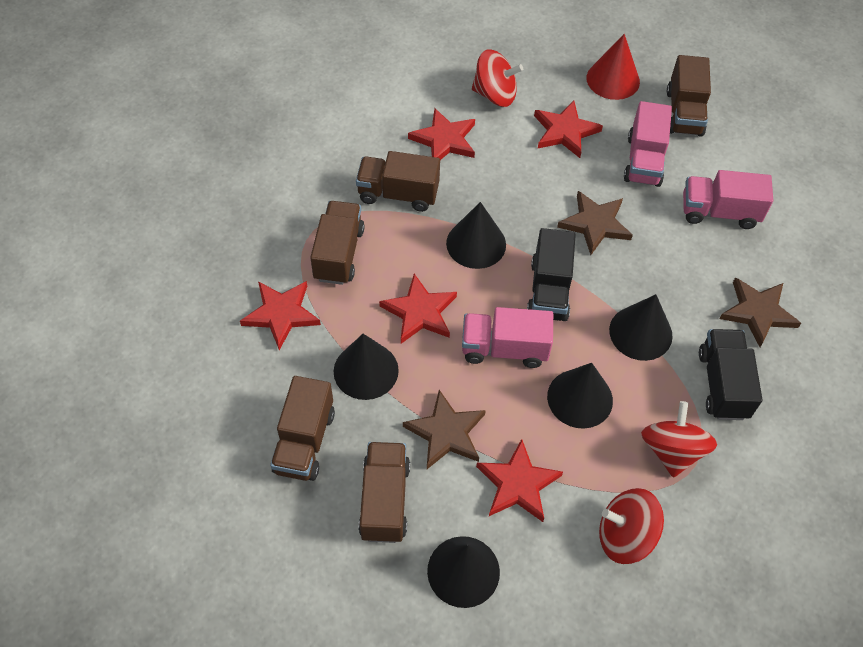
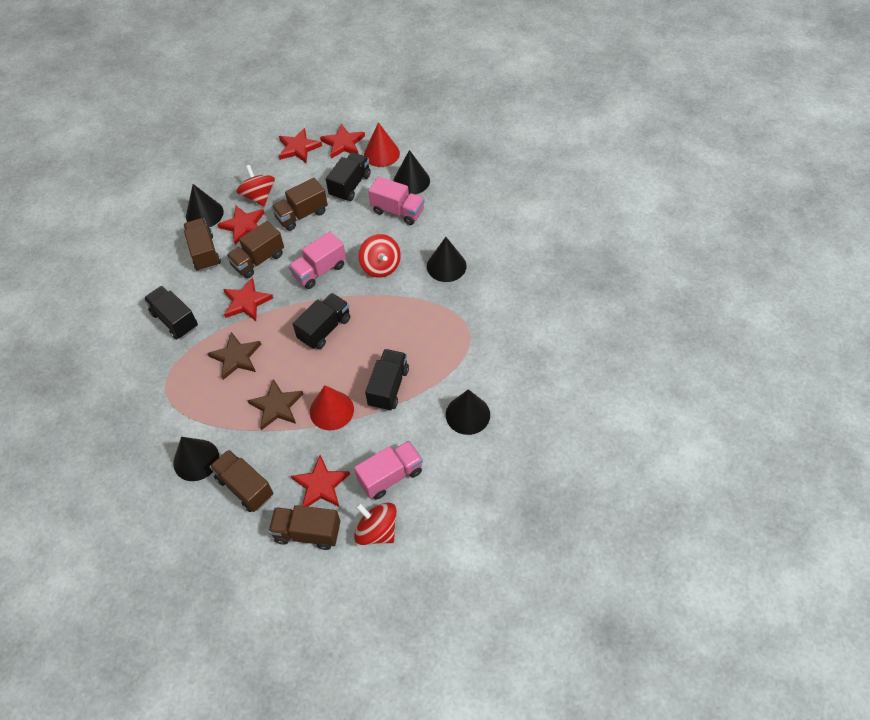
black truck: [527,228,576,321] [699,329,762,420] = 2 -> [144,286,198,340] [293,293,350,349] [326,152,371,202] [365,349,409,411] = 4
brown star: [403,390,486,469] [557,191,633,255] [719,277,801,347] = 3 -> [207,332,261,380] [247,379,303,430] = 2
red cone: [586,34,640,100] = 1 -> [310,385,354,430] [364,122,400,167] = 2

